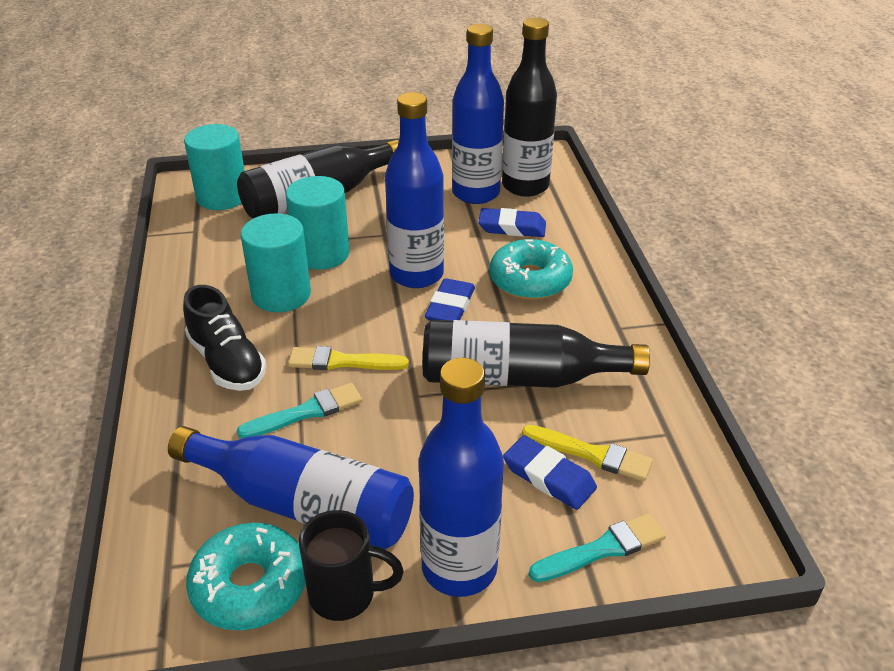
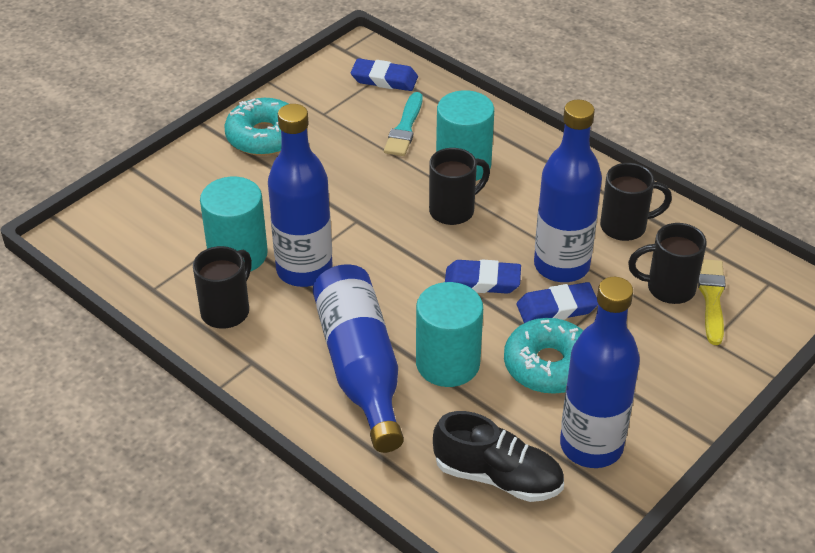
black bottle: [237,140,399,219] [423,320,650,388] [502,18,557,197] = 3 -> none = 0
black mug: [299,510,404,621] = 1 -> [193,246,252,329] [429,148,490,225] [600,163,672,241] [628,223,707,304] = 4
turquoise brush: [237,383,362,438] [529,513,666,582] = 2 -> [384,92,423,156] = 1
yellow brush: [288,346,409,370] [522,425,653,481] = 2 -> [698,259,726,345] = 1

